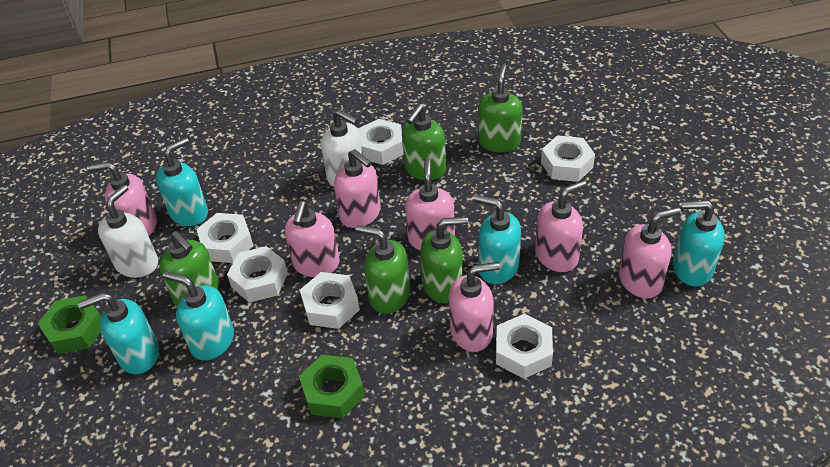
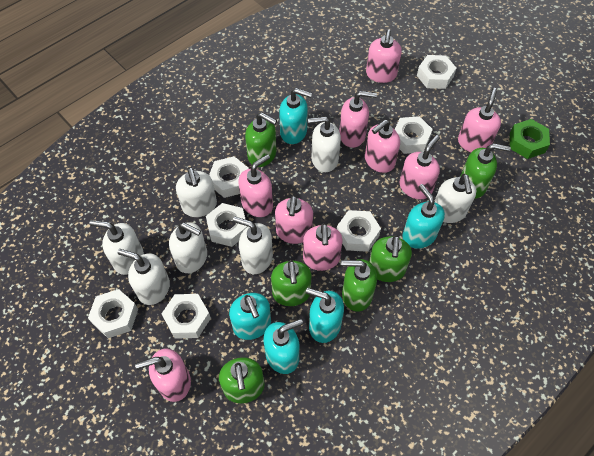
green nut: [38,295,101,354] [299,355,365,418] = 2 -> [510,119,550,159] = 1
green soap dispenser: [159,231,219,307] [355,225,410,314] [402,105,446,180] [420,216,468,303] [478,64,522,153] = 5 -> [219,357,265,403] [245,112,277,167] [271,260,311,306] [341,259,377,312] [369,235,412,282] [460,143,511,199] = 6
pink soap dispenser: [87,162,157,236] [285,201,340,277] [334,149,381,228] [405,157,455,251] [449,262,500,352] [535,180,587,272] [619,207,681,298] = 7 -> [135,349,191,402] [238,154,273,217] [275,195,313,244] [303,223,343,271] [339,91,377,148] [365,119,400,173] [366,29,402,83] [399,135,440,199] [458,88,501,152] = 9
white nut: [196,213,254,263] [227,246,288,303] [300,272,360,329] [358,119,404,165] [496,314,553,379] [541,135,595,182] = 6 -> [88,289,138,338] [161,294,211,339] [206,203,247,247] [209,156,249,198] [337,210,381,252] [394,116,433,154] [417,55,456,89] = 7
white soap dispenser: [98,185,158,278] [321,109,363,187] = 2 -> [89,220,144,275] [118,249,170,305] [169,222,207,273] [176,167,217,217] [233,217,273,274] [308,116,341,172] [435,174,476,223] = 7

